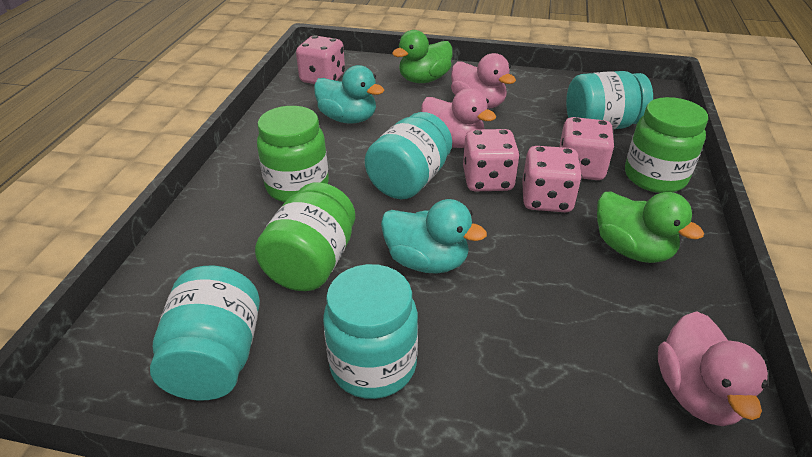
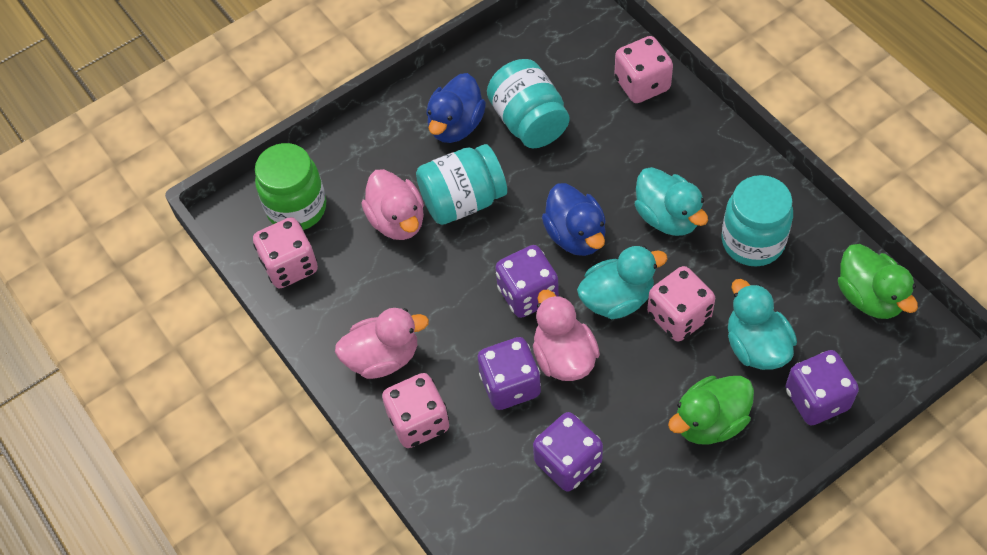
blue duck: none = 0 -> [426,73,486,143] [542,183,606,256] = 2
green jar: [255,182,355,291] [257,106,329,202] [625,97,708,193] = 3 -> [255,143,326,230] = 1
purple dice: none = 0 -> [478,337,541,410] [495,245,559,318] [533,412,603,492] [785,350,859,425] = 4
turquoise duck: [314,65,384,124] [381,199,487,274] = 2 -> [577,246,668,319] [635,167,708,236] [728,279,797,370] = 3
turquoise jar: [150,266,260,401] [323,264,418,399] [365,112,452,199] [566,71,653,129] = 4 -> [416,144,507,225] [487,59,569,148] [722,175,793,266] = 3

